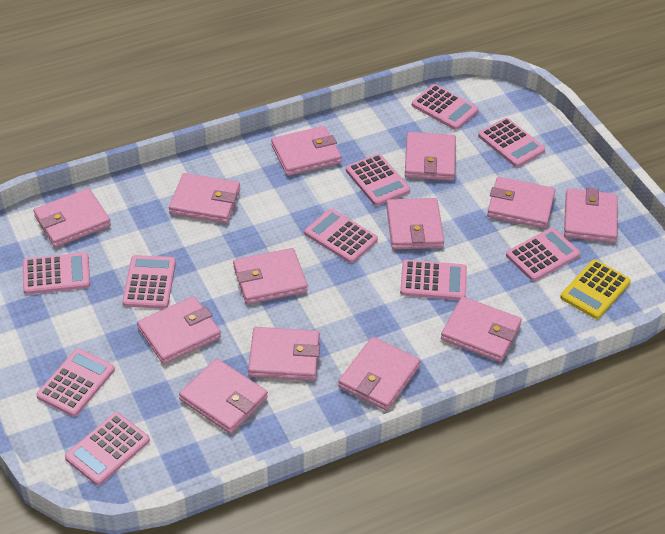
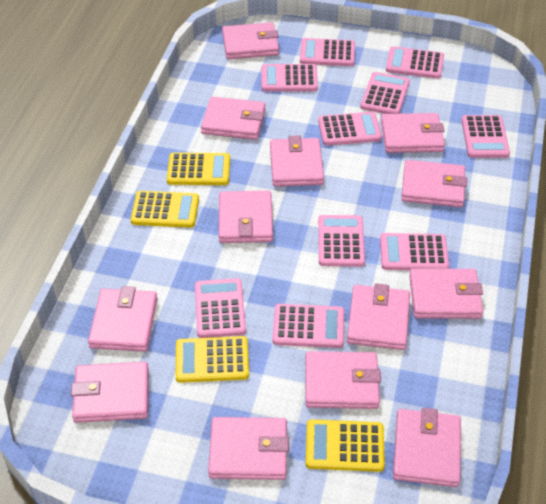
yellow calculator: [560,259,631,319] = 1 -> [131,191,199,228] [167,152,230,185] [176,336,249,383] [306,419,385,472] = 4

